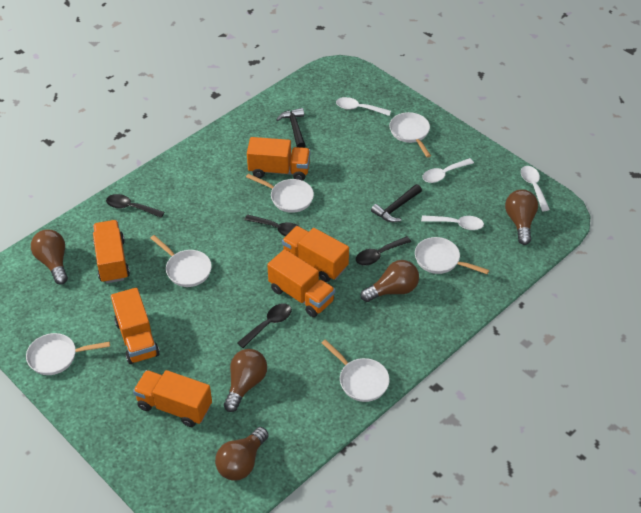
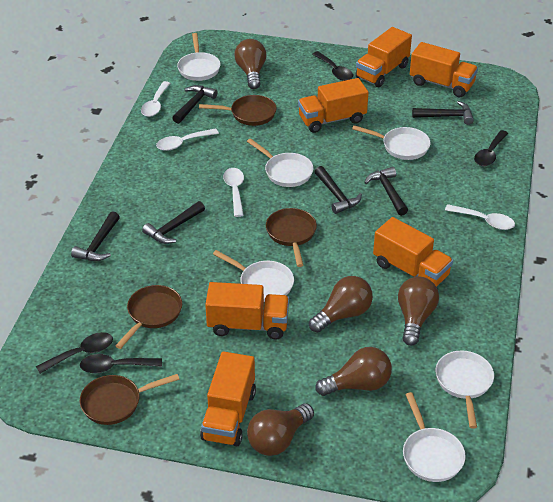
black hammer: [276,108,306,148] [371,184,422,222] = 2 -> [71,211,120,261] [142,201,205,244] [172,85,218,124] [315,166,362,214] [364,167,408,216] [412,101,474,125] = 6
brown pan: none = 0 -> [80,374,179,425] [115,285,182,349] [199,95,277,126] [266,208,317,267] = 4

